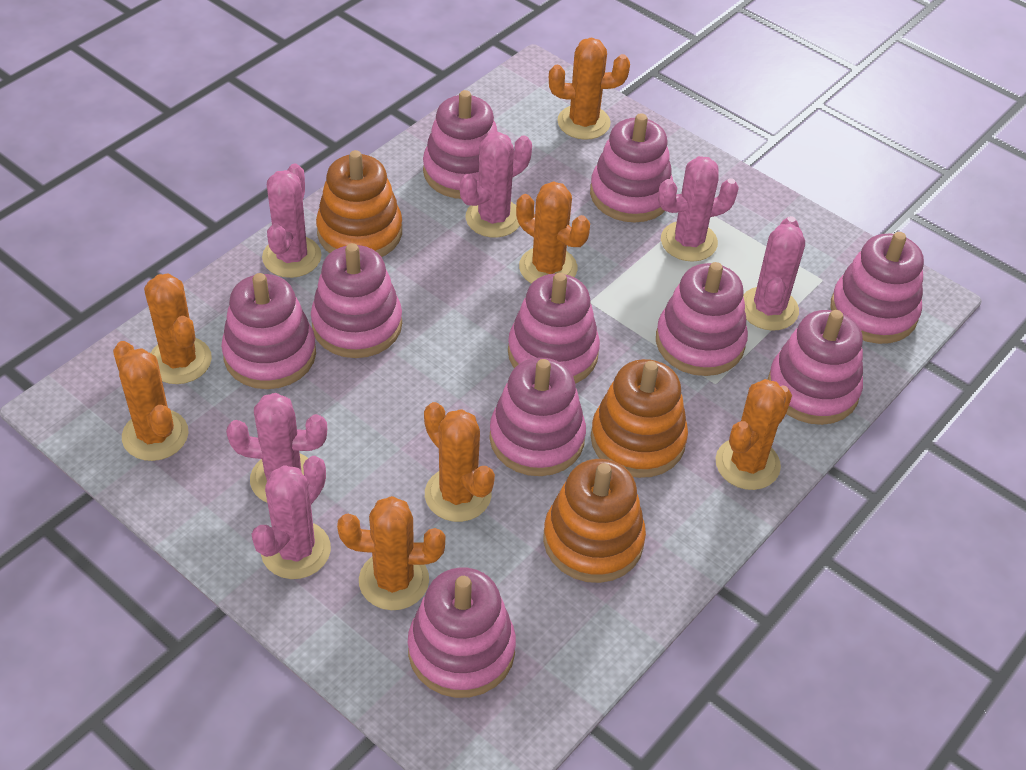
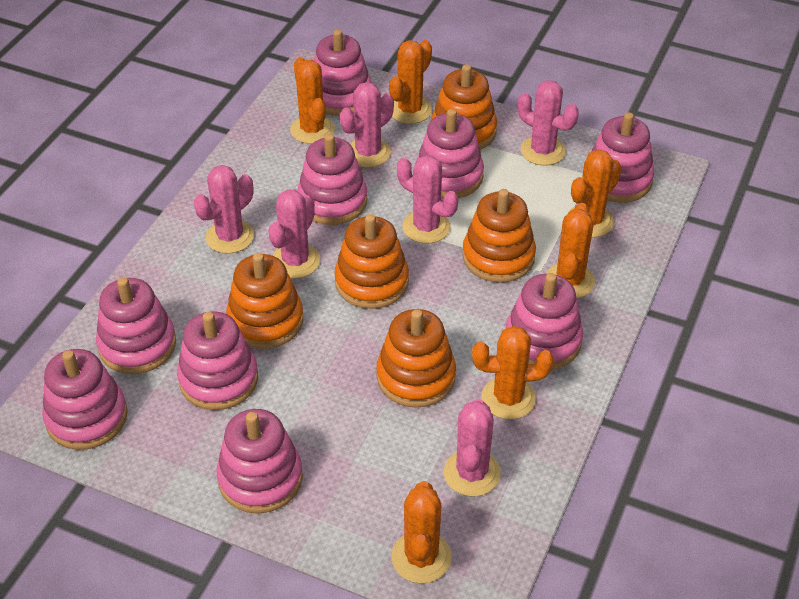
orange cactus: [113,341,189,461] [144,273,212,384] [337,496,445,610] [424,402,495,522] [516,181,590,284] [549,38,630,140] [716,379,792,490] = 7 -> [290,57,335,144] [389,40,432,124] [391,481,452,583] [472,326,554,419] [546,203,595,298] [567,149,622,237] = 6
orange stacking toy: [316,150,402,257] [543,459,646,583] [591,359,688,478] = 3 -> [226,253,303,349] [334,214,409,309] [377,309,456,408] [431,64,497,150] [462,189,536,283] = 5
pink stacking toy: [221,273,316,389] [311,243,402,358] [408,567,516,698] [423,90,498,199] [489,357,586,476] [508,273,600,384] [590,113,673,222] [656,262,748,376] [768,310,863,425] [830,232,924,344] = 10 -> [42,349,128,450] [96,277,176,374] [177,311,258,410] [216,409,303,514] [297,134,367,225] [314,29,372,116] [417,109,484,199] [505,273,583,369] [592,112,654,203] = 9

